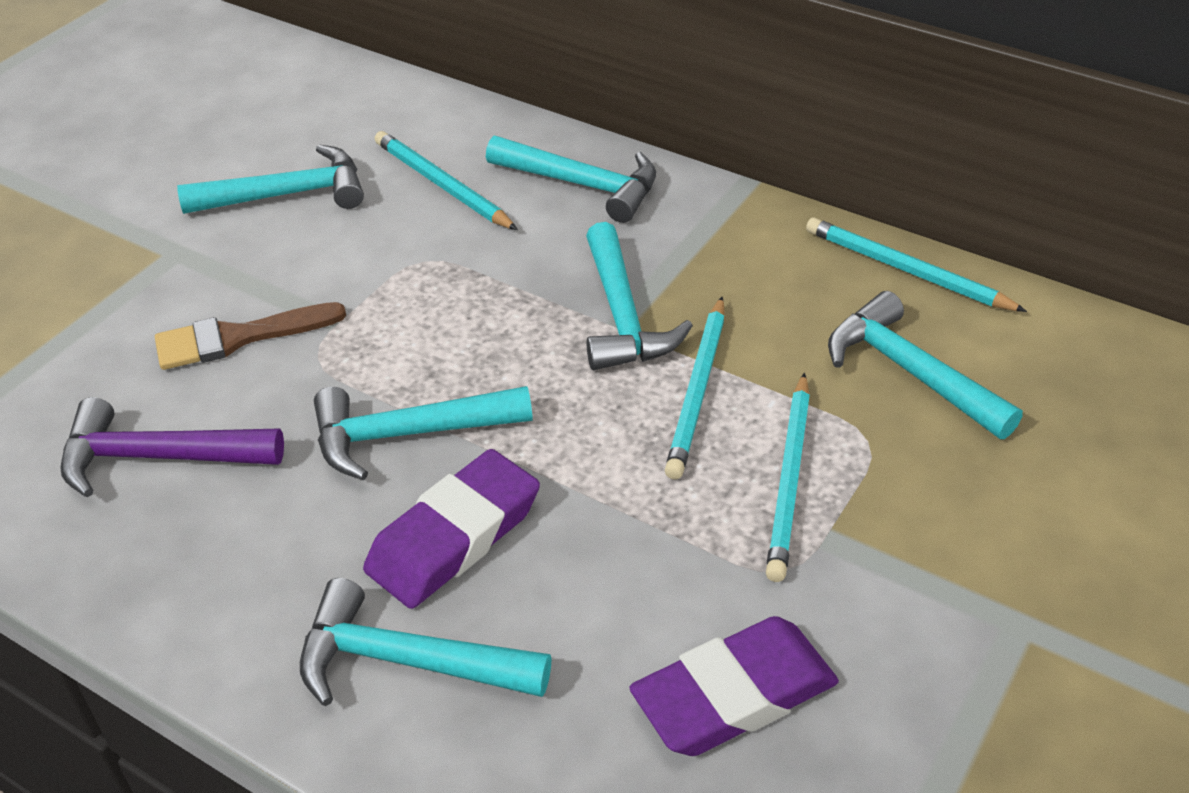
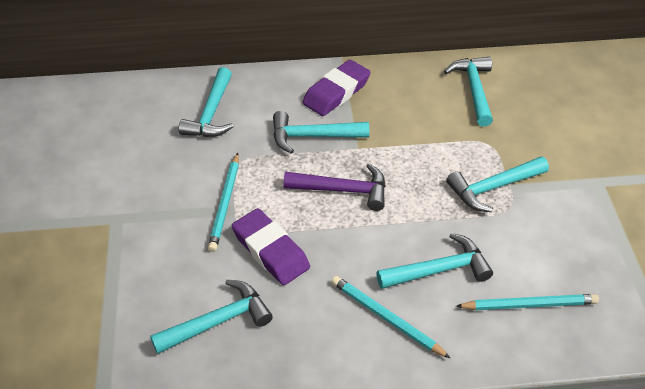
brown brush: [155,302,346,370] = 1 -> none = 0
turquoise pencil: [375,131,518,230] [665,297,725,479] [766,373,810,582] [806,218,1027,312] = 4 -> [208,153,239,252] [331,276,451,359] [456,294,599,310] = 3

